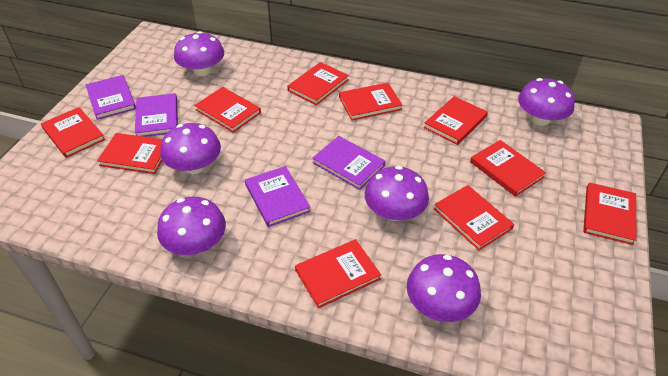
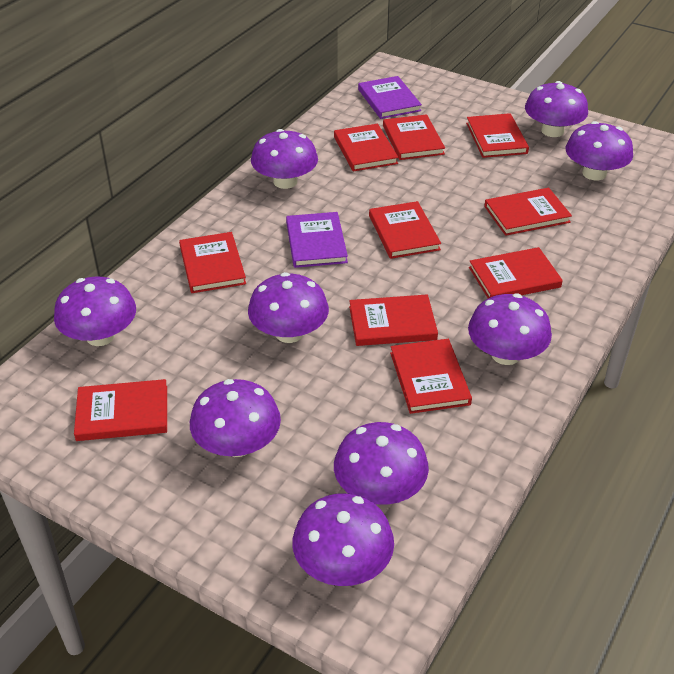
purple book: [86,75,136,120] [135,93,178,137] [245,166,311,227] [312,136,385,190] = 4 -> [286,212,348,268] [358,76,422,119] = 2
purple mushroom: [157,197,226,255] [160,123,221,174] [174,31,224,76] [365,166,429,221] [407,254,481,322] [518,78,575,126] = 6 -> [54,277,136,346] [190,379,281,457] [248,272,329,343] [251,129,318,189] [293,493,394,586] [334,422,429,505] [468,294,552,365] [525,81,588,137] [566,121,633,180] = 9

